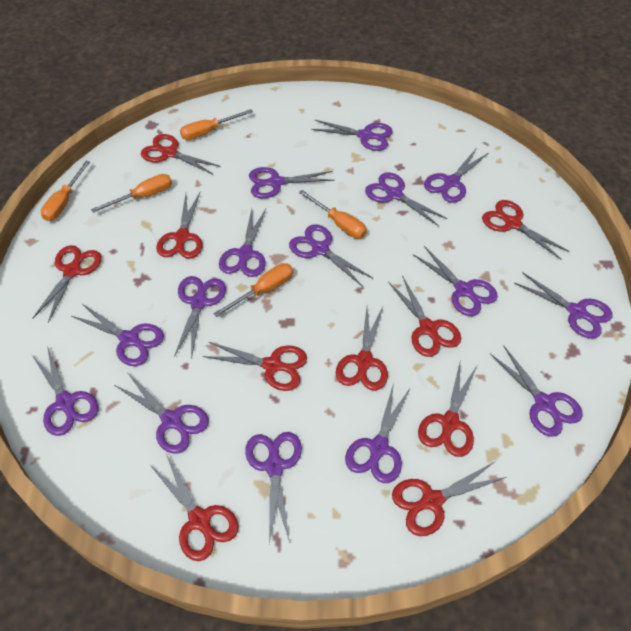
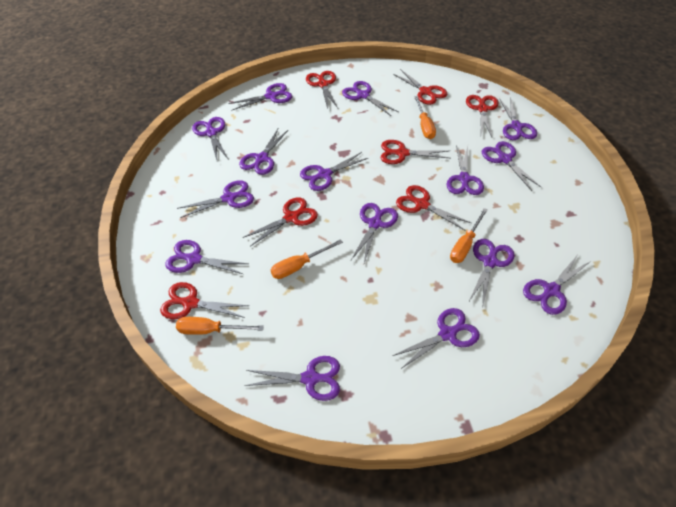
orange screwdriver: [41,161,90,221] [91,174,172,213] [180,109,253,140] [213,263,293,317] [299,190,367,238] = 5 -> [176,317,264,335] [271,239,343,279] [414,96,436,139] [450,208,488,263] = 4
red scissors: [32,245,102,323] [141,134,221,174] [150,454,239,561] [156,193,203,259] [203,342,307,391] [336,307,388,391] [388,275,461,357] [392,461,506,536] [418,363,478,457] [482,200,570,259] = 10 -> [160,282,249,319] [243,197,318,246] [306,71,338,109] [381,140,451,164] [393,69,447,105] [396,185,471,230] [466,95,498,137] = 7

